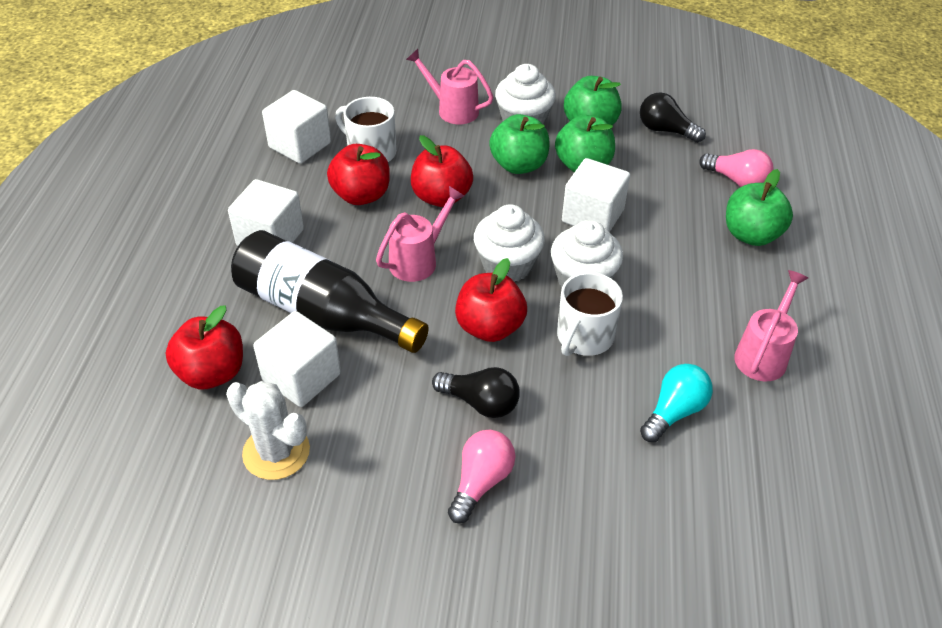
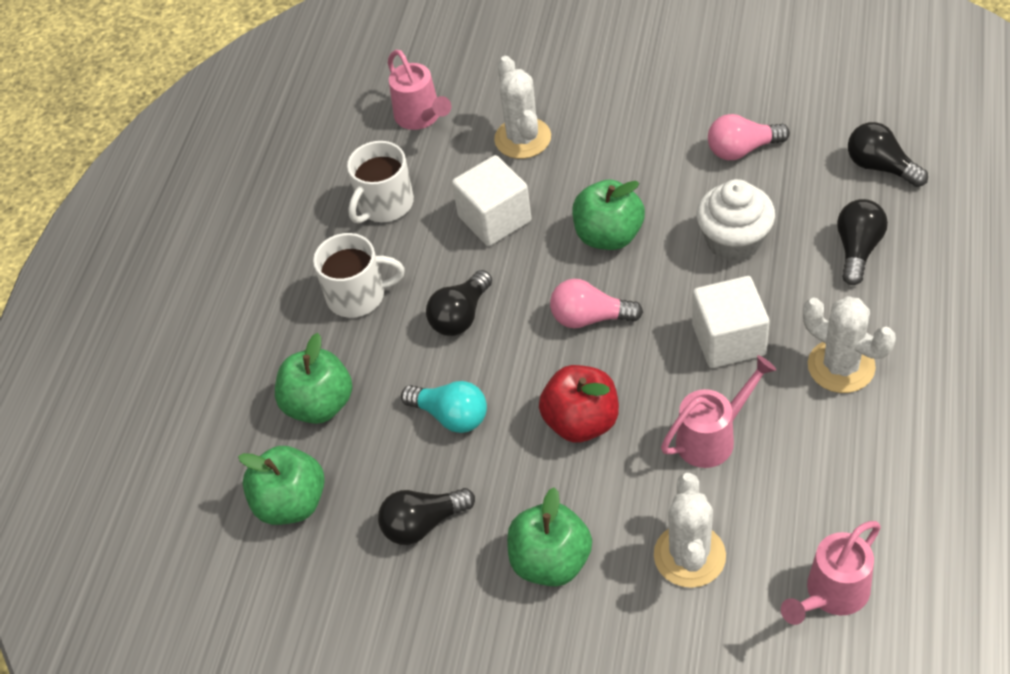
black bottle: [231,230,429,353] = 1 -> none = 0
black light bulb: [432,367,520,418] [640,92,706,143] = 2 -> [378,488,475,545] [426,270,492,336] [837,199,888,285] [848,122,928,187] = 4
red apple: [166,306,243,389] [327,144,390,205] [411,135,473,207] [455,258,527,342] = 4 -> [539,365,619,443] = 1
white cactus: [226,381,310,480] = 1 -> [494,56,551,159] [654,473,726,588] [803,296,896,393] = 3
white cube: [228,179,304,246] [253,311,341,407] [262,90,331,164] [562,158,630,232] = 4 -> [452,155,531,246] [692,276,770,368] = 2
white cupcake: [474,204,545,282] [495,64,556,125] [551,220,623,289] = 3 -> [697,179,775,262] = 1

